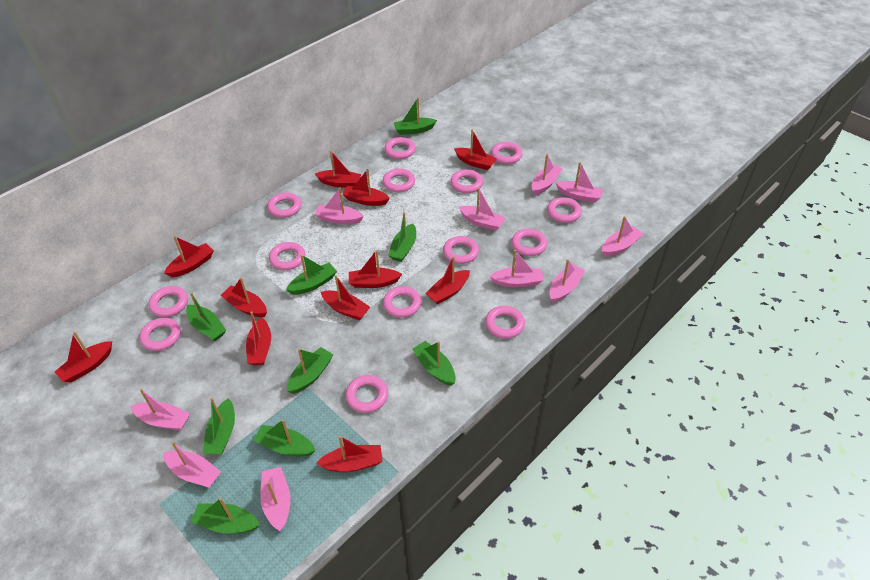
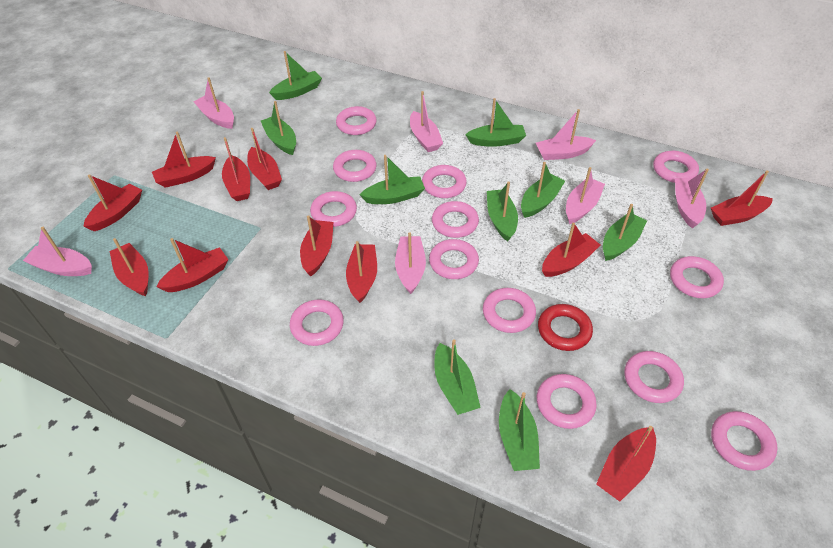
pink boat: [131,389,190,430] [163,441,221,488] [260,467,291,531] [315,188,364,224] [459,188,506,231] [489,250,543,287] [532,154,563,195] [549,259,585,303] [555,162,603,203] [602,216,643,256] = 10 -> [23,227,92,276] [193,77,234,129] [395,232,426,294] [410,91,443,152] [536,109,596,160] [566,167,605,224] [675,169,709,228] = 7
pink ring: [140,317,181,351] [149,286,188,317] [267,192,301,218] [269,242,305,270] [346,375,388,413] [383,168,415,192] [383,286,421,318] [384,137,416,159] [443,236,479,264] [450,169,483,193] [485,306,525,339] [491,142,523,164] [511,229,547,256] [547,197,582,223] = 14 -> [290,299,344,346] [310,191,357,227] [333,150,377,182] [336,106,377,135] [422,165,467,198] [429,239,479,279] [432,201,479,238] [483,288,536,333] [537,374,597,429] [624,351,684,403] [653,151,699,183] [670,256,724,298] [711,411,778,471] = 13
red ring: none = 0 -> [538,304,593,351] = 1

